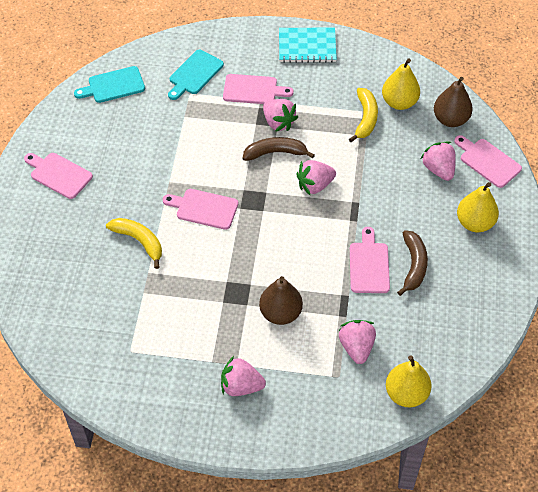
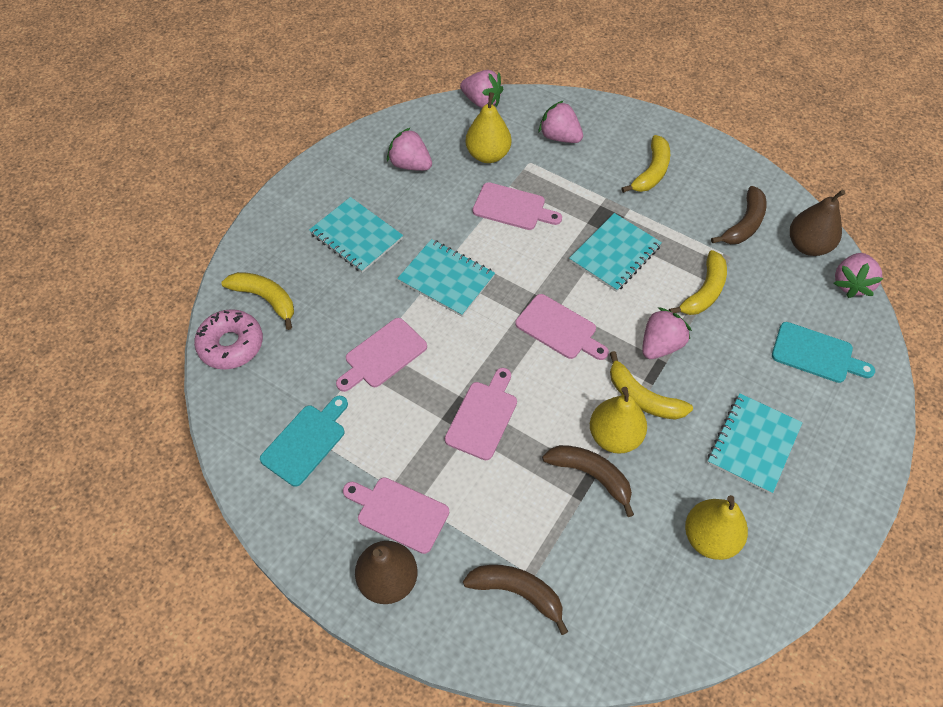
brown banana: [243,137,315,161] [397,230,428,296] = 2 -> [463,565,568,635] [542,445,634,517] [711,186,766,244] = 3
pink donut: none = 0 -> [194,309,263,370] = 1
turquoise notebook: [279,28,337,63] = 1 -> [309,197,403,273] [397,239,495,317] [569,213,662,292] [707,393,803,494] = 4
yellow banana: [106,218,162,269] [349,88,378,142] = 2 -> [221,272,294,330] [610,351,693,420] [621,135,670,193] [669,250,727,315] = 4

